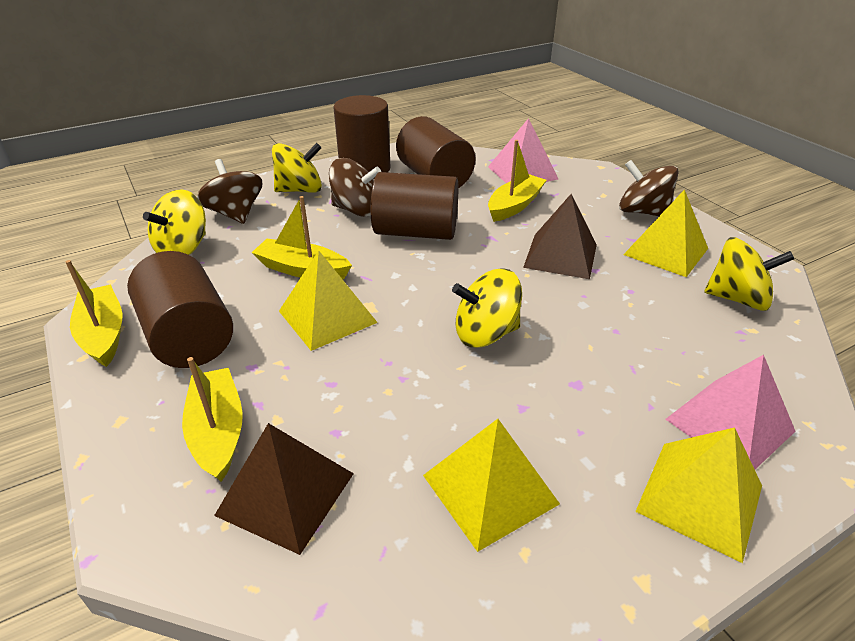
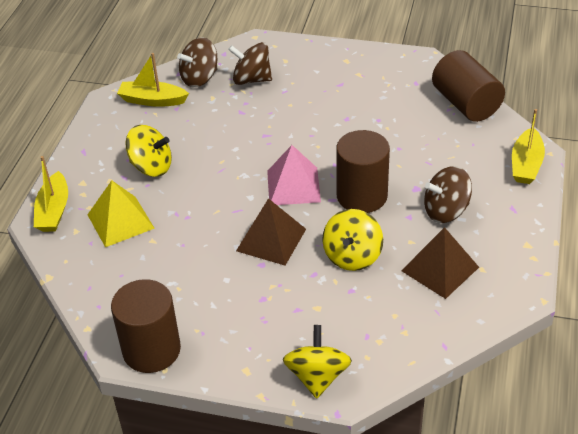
brown cylinder: [127,251,233,368] [333,95,390,179] [370,172,458,240] [396,116,475,188] = 4 -> [111,279,181,373] [336,130,390,213] [432,50,505,122] = 3
pink pyramid: [488,118,558,183] [665,355,795,469] = 2 -> [267,145,321,205] = 1
yellow boat: [65,260,123,367] [182,357,243,482] [252,196,352,279] [488,140,547,222] = 4 -> [34,156,68,232] [117,53,189,107] [512,109,545,184] = 3
yellow pyramid: [279,250,378,351] [423,419,560,552] [623,189,708,277] [635,427,762,563] = 4 -> [87,180,155,247] = 1
yellow spinning top: [143,189,206,255] [272,143,322,193] [452,268,522,348] [704,237,794,311] = 4 -> [125,125,172,177] [283,325,352,399] [322,209,383,271] = 3

